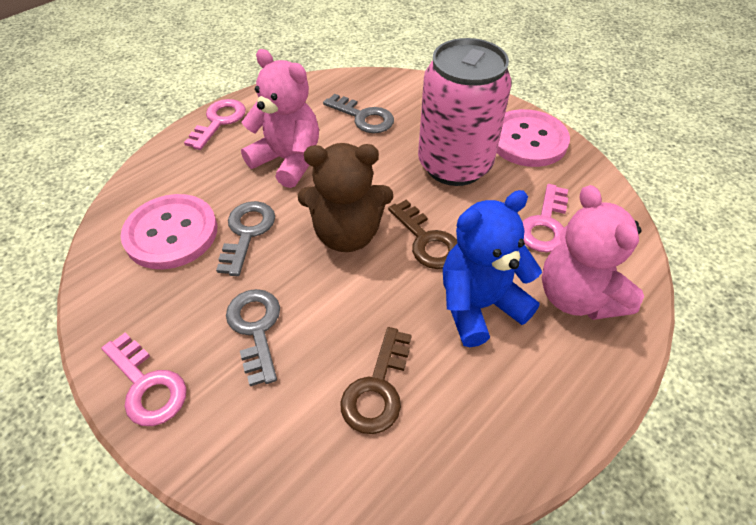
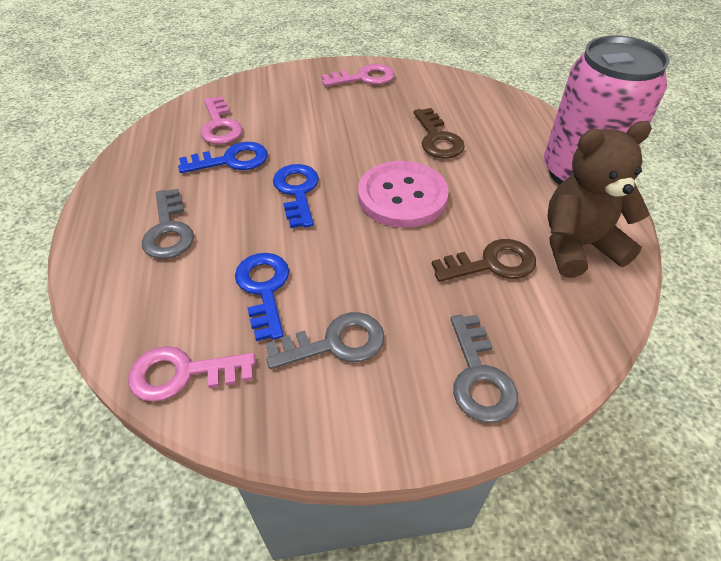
blue key: none = 0 -> [178,142,268,173] [235,253,289,341] [273,164,319,228] = 3
blue teddy bear: [443,190,542,347] = 1 -> none = 0
pink button: [120,194,217,269] [497,109,570,167] = 2 -> [358,161,449,228] = 1
pink teddy bear: [241,49,319,188] [542,185,644,320] = 2 -> none = 0

